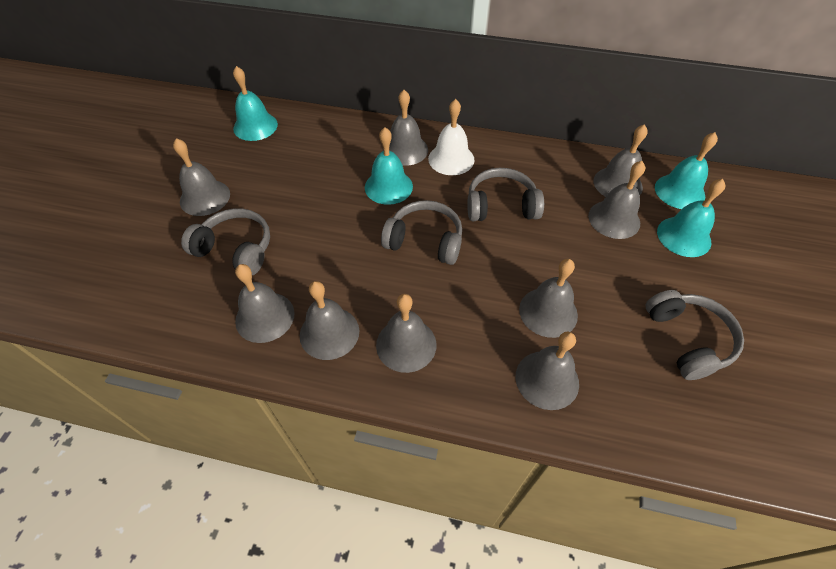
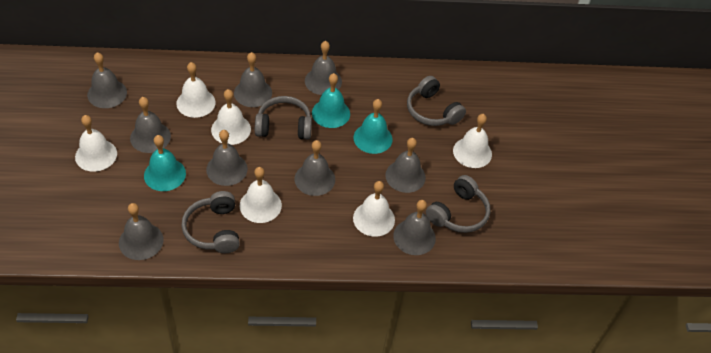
turquoise bell: [233,66,278,141] [365,127,413,205] [655,132,718,209] [657,179,726,257] = 4 -> [144,135,186,191] [312,73,350,128] [354,99,392,154] = 3
white bell: [428,99,474,175] = 1 -> [75,115,117,172] [176,62,216,118] [211,89,251,145] [240,167,282,223] [353,181,395,237] [453,114,492,168] = 6

